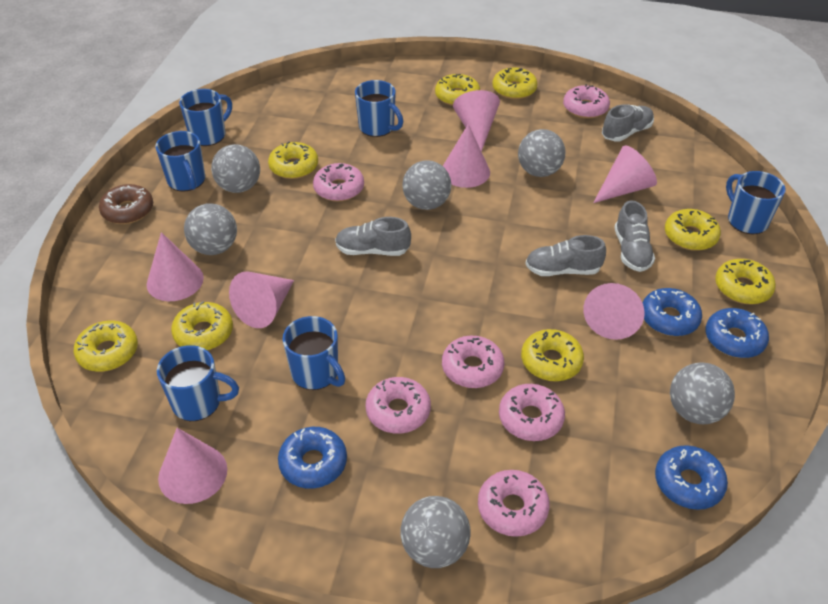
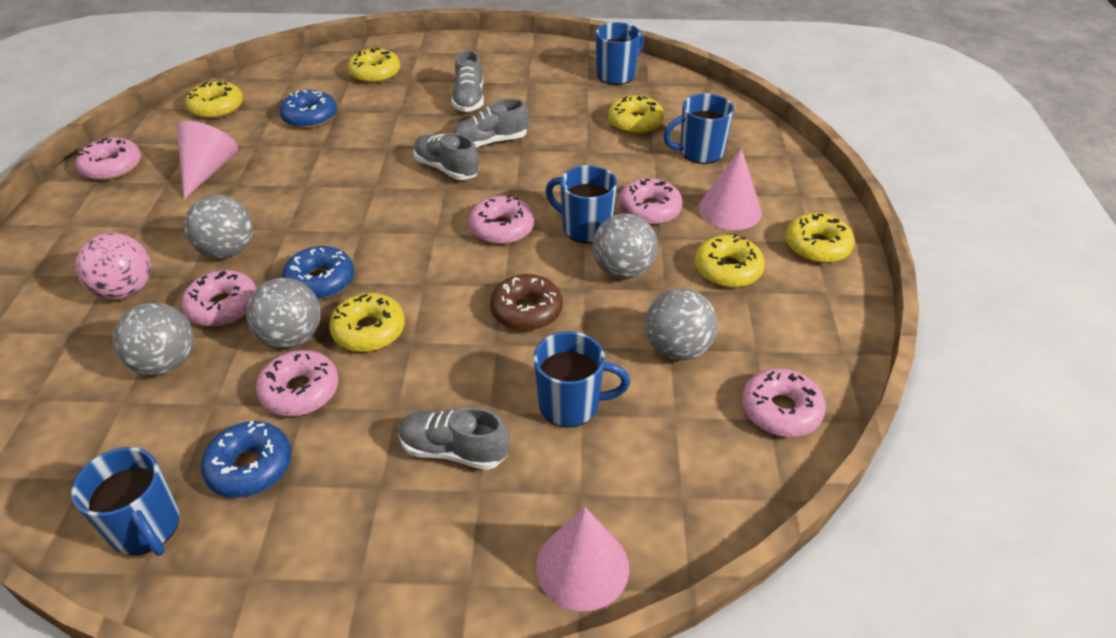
blue donut: [278,427,347,489] [643,288,702,336] [655,445,728,510] [705,308,769,358] = 4 -> [201,421,292,498] [280,90,337,128] [282,246,354,300] = 3
blue mug: [155,131,205,192] [157,345,239,421] [179,89,232,146] [283,316,345,390] [355,80,403,137] [726,171,786,235] = 6 -> [71,447,180,556] [533,331,630,427] [545,165,617,244] [596,22,644,85] [663,93,734,164] = 5
grey ball: [184,203,237,255] [211,144,260,193] [401,496,471,568] [402,160,451,210] [518,129,566,177] [670,362,735,424] = 6 -> [113,303,194,376] [184,195,253,259] [246,278,321,349] [592,213,658,279] [645,288,718,360] = 5
pink ball: none = 0 -> [75,233,151,300] = 1
pink cone: [147,232,204,301] [158,428,227,504] [229,271,294,328] [443,124,490,188] [453,90,500,152] [583,283,645,340] [593,146,657,203] = 7 -> [177,121,238,199] [536,507,629,611] [699,148,762,230] = 3
yellow donut: [74,320,138,372] [171,301,233,350] [268,142,318,179] [435,74,480,106] [492,67,538,99] [521,329,584,381] [665,209,721,251] [715,259,776,304] = 8 -> [185,81,243,119] [329,293,405,352] [348,48,400,83] [608,95,664,134] [695,234,765,288] [785,213,855,263] = 6

